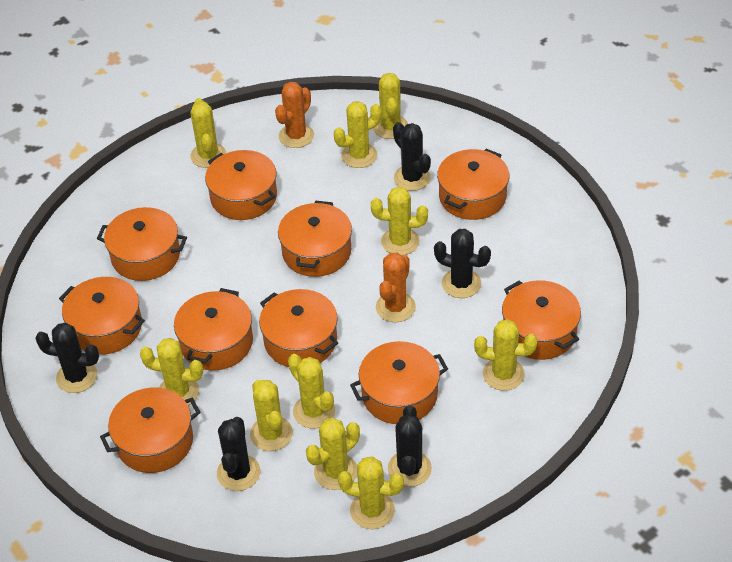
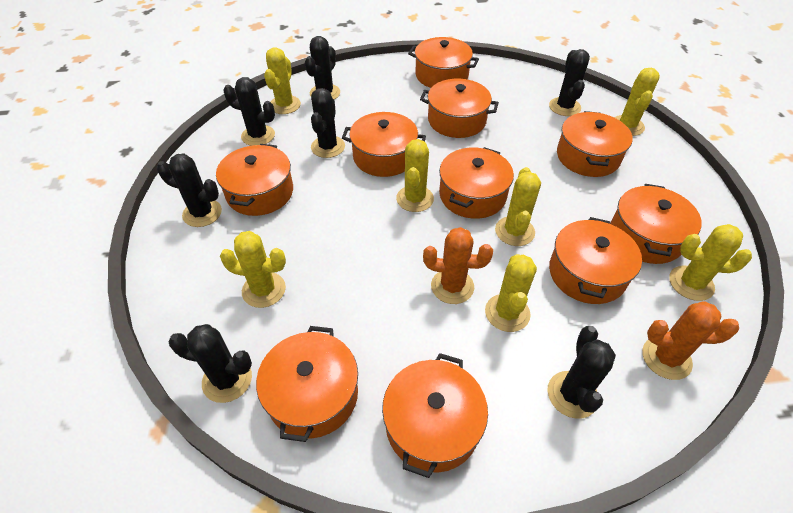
black cactus: [35,323,99,393] [217,417,260,491] [388,405,432,487] [393,122,431,191] [434,229,491,298] = 5 -> [157,154,222,227] [168,324,252,403] [223,77,275,146] [305,36,340,100] [311,88,345,158] [547,326,616,419] [549,49,590,116] = 7
yellow cactus: [140,338,203,406] [190,98,226,168] [250,380,293,451] [288,354,335,429] [306,418,360,490] [334,101,381,168] [338,457,404,529] [371,186,428,255] [373,73,408,139] [474,319,537,391] = 10 -> [220,231,286,308] [264,47,301,114] [396,139,434,212] [485,254,537,332] [495,167,541,246] [614,68,660,136] [669,224,752,301] = 7

